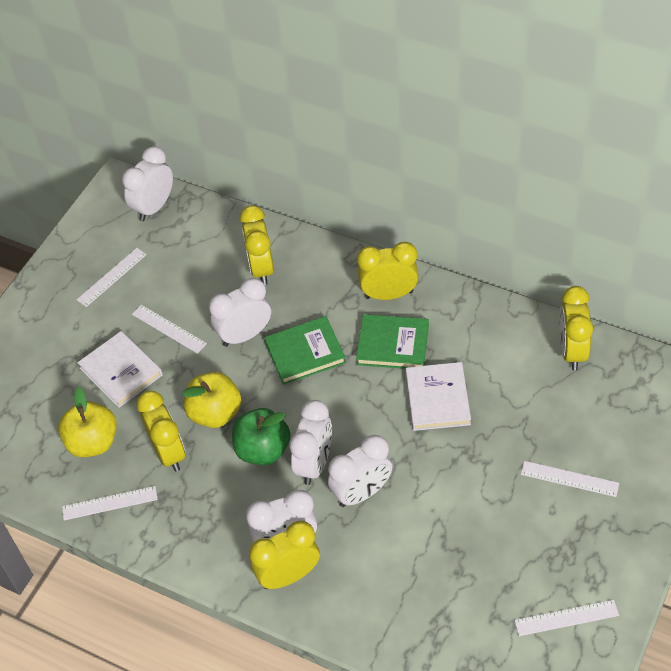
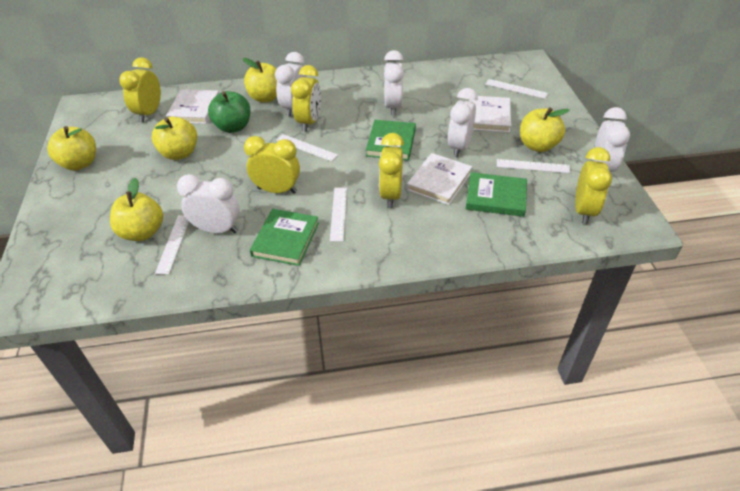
green book: [264,316,346,385] [356,314,429,369] = 2 -> [250,209,319,266] [366,120,416,161] [466,172,527,217] = 3
white book: [78,331,163,408] [406,362,471,431] = 2 -> [166,89,219,124] [407,153,472,205] [469,96,511,133] = 3
yellow apple: [58,387,117,457] [182,372,241,428] = 2 -> [47,126,96,171] [110,178,163,241] [152,117,197,160] [243,58,277,102] [520,107,570,152] = 5

